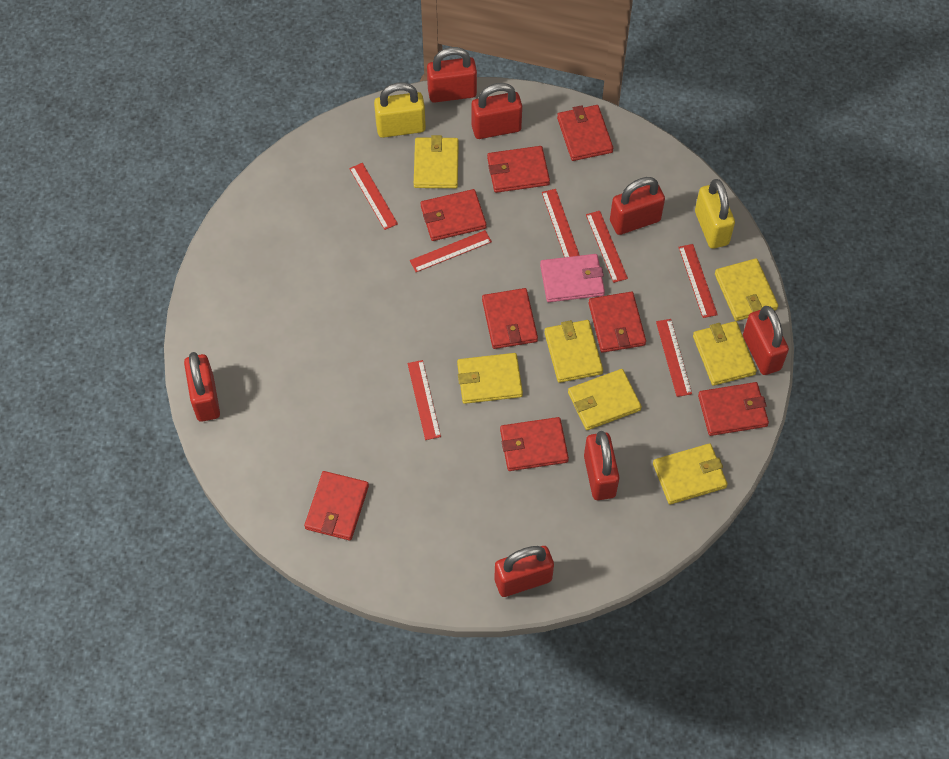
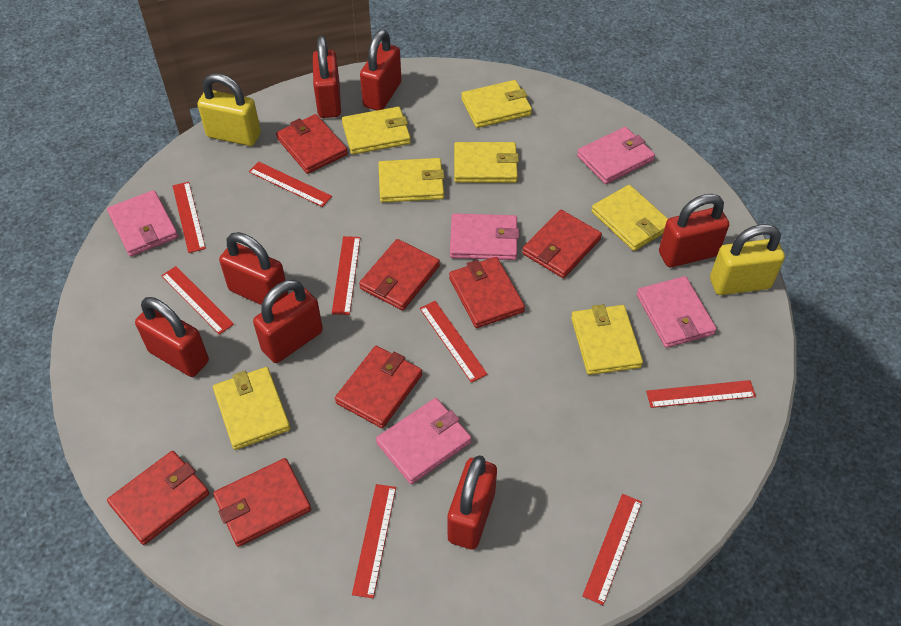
pink wallet: [540,254,605,302] = 1 -> [107,190,178,256] [376,398,472,484] [450,213,519,260] [577,127,655,184] [637,276,716,348] = 5
red ruler: [349,163,398,230] [408,360,441,440] [410,230,492,272] [542,189,580,257] [586,211,628,283] [656,319,692,397] [678,244,718,318] = 7 -> [161,266,234,335] [173,182,206,253] [249,162,332,207] [332,236,360,315] [352,484,396,598] [420,301,488,383] [582,494,642,605] [646,380,756,408] = 8
red wallet: [304,471,369,541] [420,189,486,241] [482,288,538,349] [487,146,550,193] [500,417,569,471] [557,105,613,161] [589,292,646,353] [698,382,769,436] = 8 -> [107,451,209,545] [213,458,311,547] [276,114,348,174] [335,346,422,428] [359,239,440,311] [449,257,525,328] [522,210,602,278] = 7

